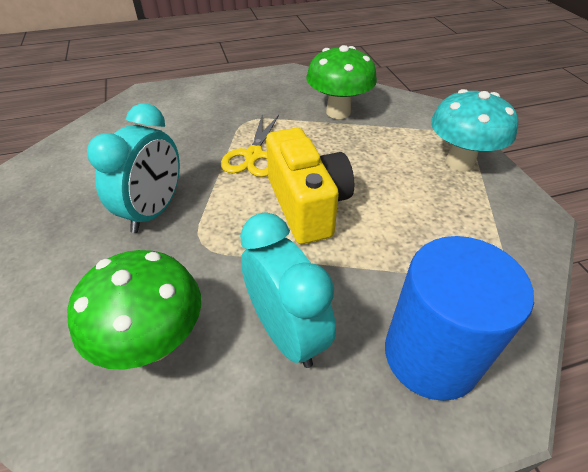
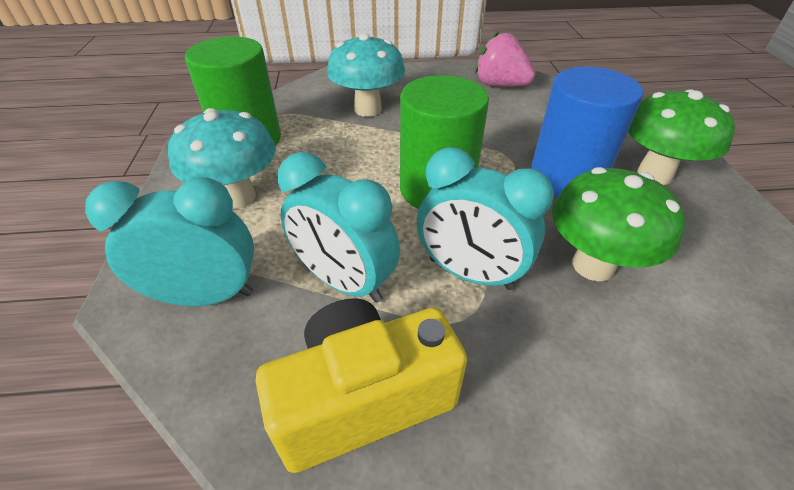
green cylinder: none = 0 -> [185,36,281,146] [400,75,489,209] = 2
pink strawberry: none = 0 -> [475,31,535,87] = 1
turquoise clock: [87,103,180,233] [240,212,336,368] = 2 -> [85,177,254,306] [278,152,400,303] [417,147,554,290] = 3
turquoise mushroom: [431,89,518,172] = 1 -> [168,108,276,209] [327,33,405,117] = 2
yellow scissors: [221,115,279,177] = 1 -> none = 0

